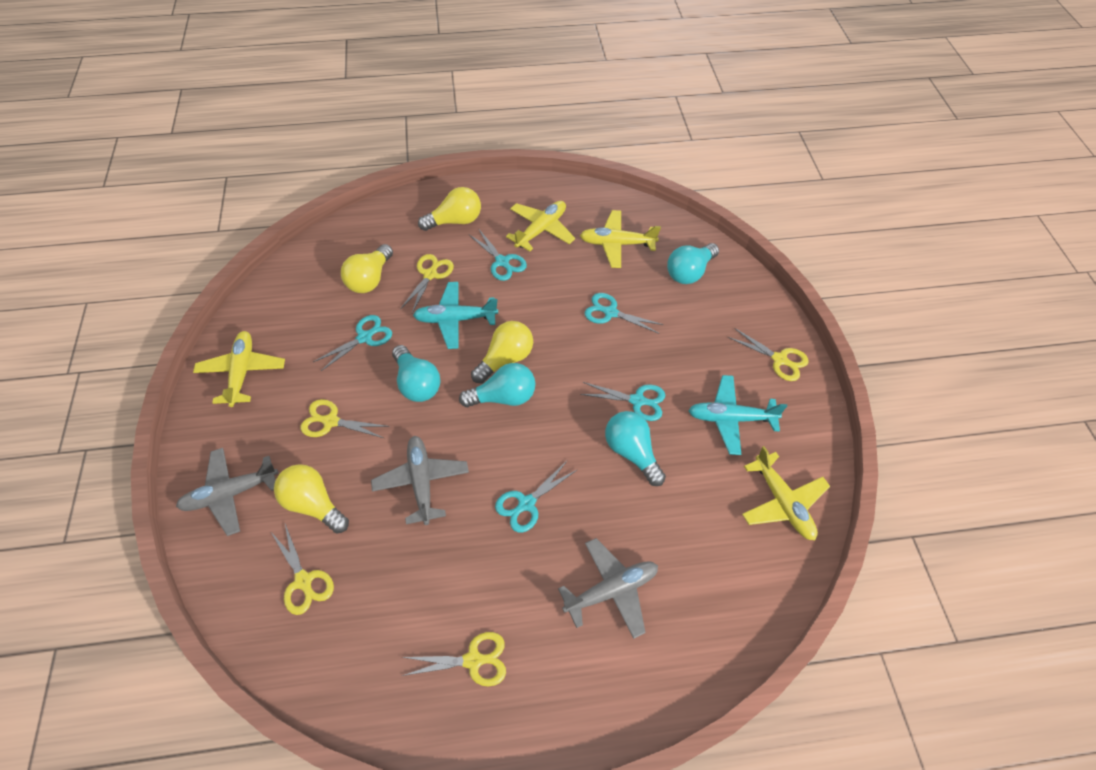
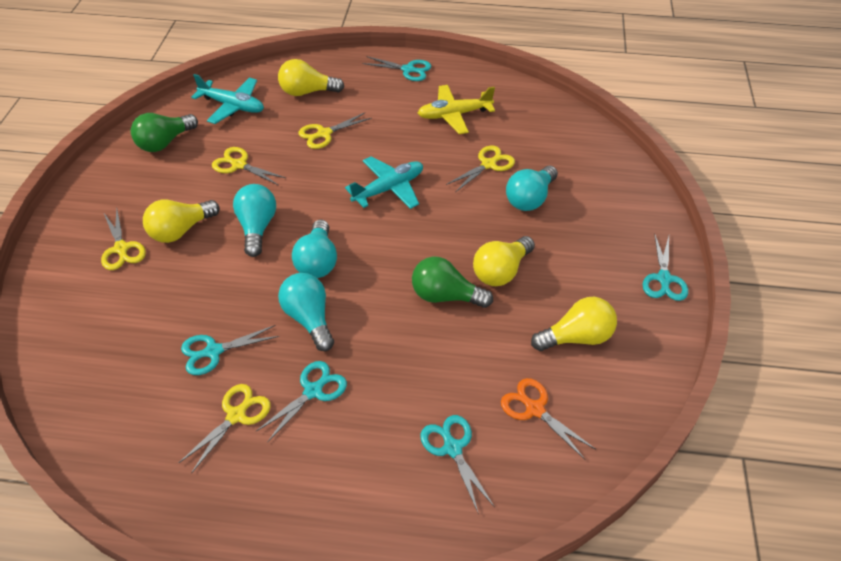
green light bulb: none = 0 -> [131,113,198,152] [412,257,493,308] = 2
grey plane: [176,448,278,536] [371,436,469,525] [558,538,658,639] = 3 -> none = 0
orange scissors: none = 0 -> [501,378,595,460] = 1
yellow plane: [193,331,285,407] [506,201,575,251] [580,210,661,268] [742,446,830,540] = 4 -> [418,85,495,134] = 1

